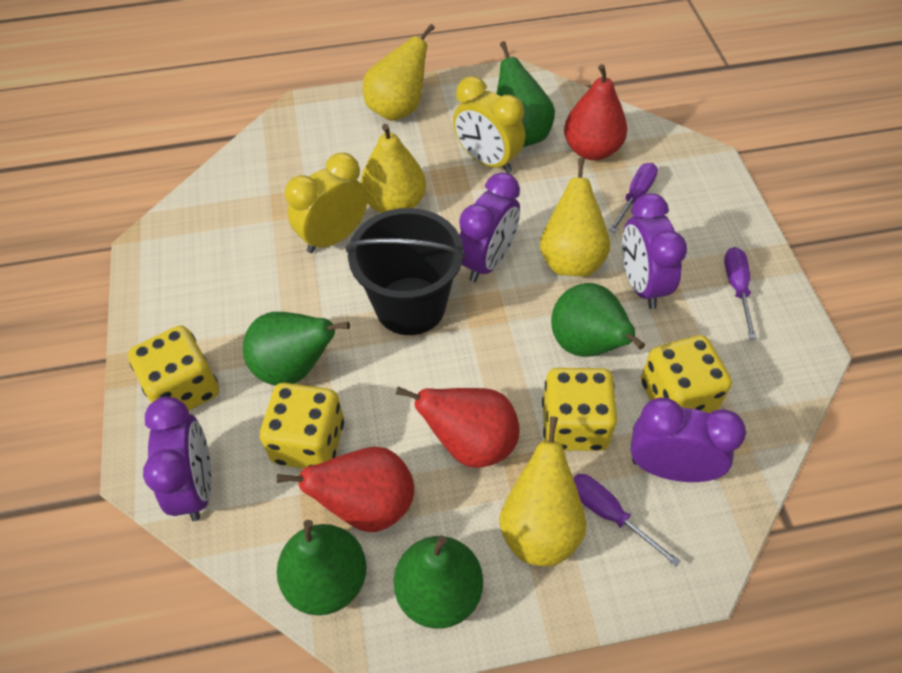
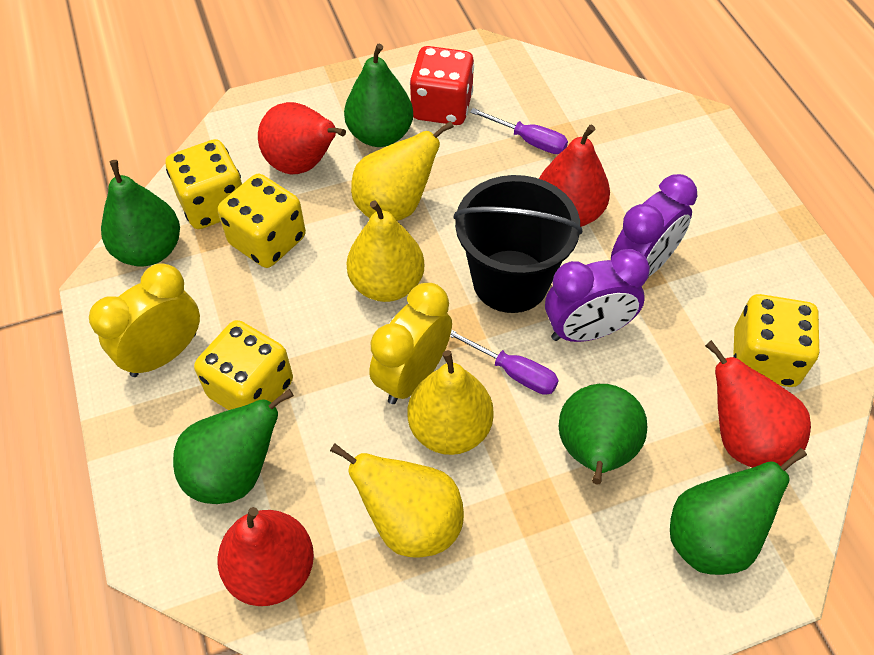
purple clock: [143,397,212,521] [459,172,520,282] [622,193,687,309] [630,397,746,482] = 4 -> [545,249,650,342] [611,174,697,276] = 2
purple screwdriver: [573,474,681,567] [609,163,658,233] [724,247,757,339] = 3 -> [450,330,559,395] [470,108,568,154] = 2
red dice: none = 0 -> [410,46,474,125] = 1
red pear: [277,447,414,532] [396,387,519,468] [564,64,627,160] = 3 -> [217,507,314,606] [258,102,346,174] [539,125,610,227] [705,340,811,468] = 4

